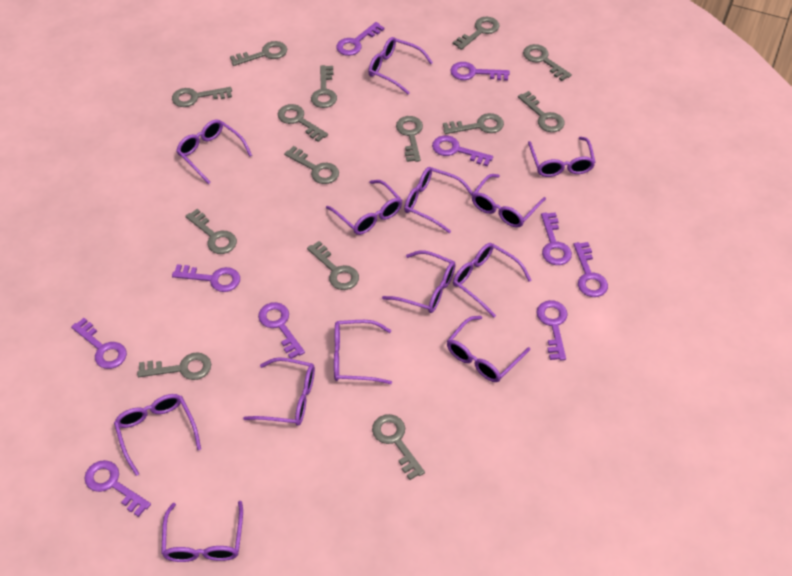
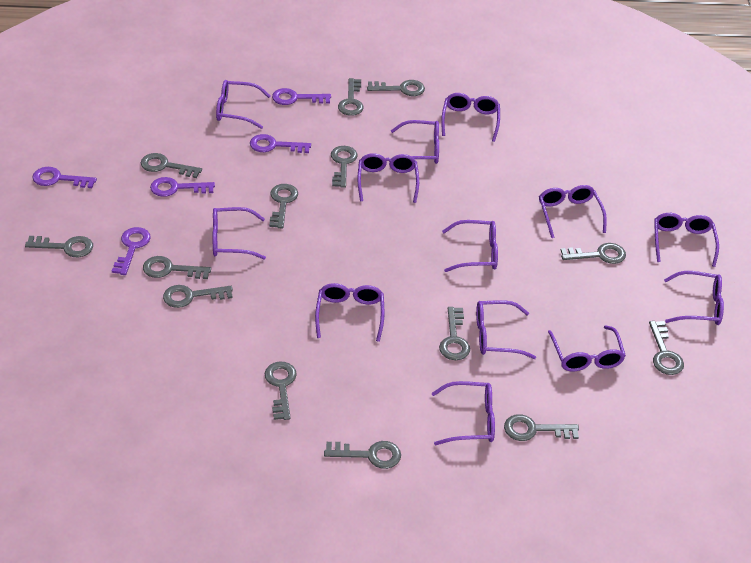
purple key: [71,318,127,369] [84,460,151,517] [172,264,240,292] [258,302,305,359] [336,22,385,56] [432,135,493,167] [450,62,510,81] [537,300,568,360] [541,212,572,265] [573,242,608,297] = 10 -> [33,167,97,188] [112,227,151,275] [150,177,215,197] [250,134,311,153] [272,88,331,105] = 5

